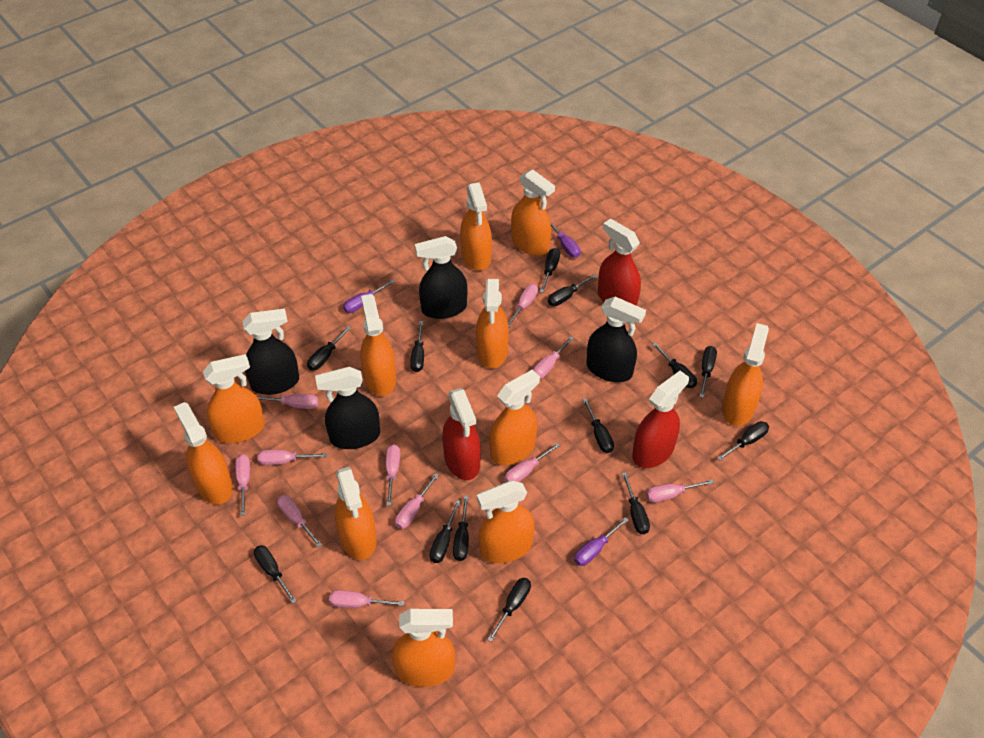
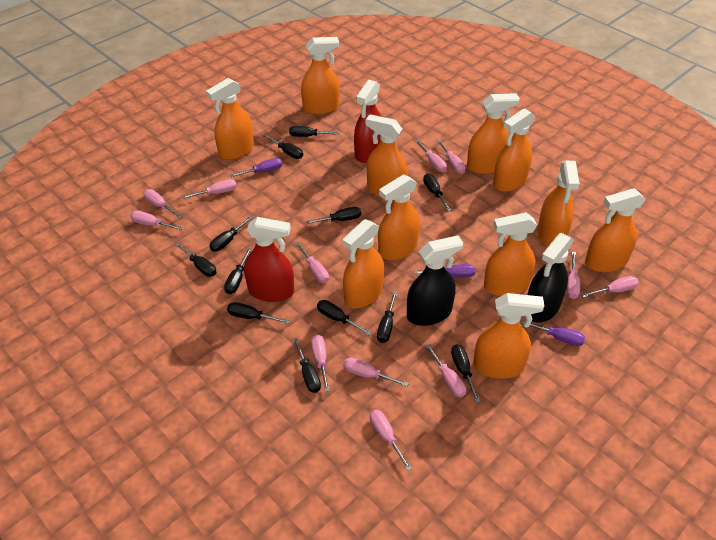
black screwdriver: [254,545,296,604] [307,326,351,370] [410,321,424,372] [430,500,461,563] [453,496,469,561] [487,578,531,642] [540,248,560,293] [548,274,597,306] [582,398,614,453] [622,472,650,534] [652,343,697,388] [700,346,717,398] [717,421,769,461] = 13 -> [175,242,217,277] [210,216,253,252] [224,248,252,294] [227,302,289,324] [263,134,303,159] [289,126,340,137] [293,338,321,393] [305,207,361,224] [317,300,371,335] [377,291,397,343] [423,174,451,211] [451,344,480,403] = 12
black spray bottle: [242,309,299,395] [315,367,380,449] [415,236,467,319] [586,297,646,382] = 4 -> [407,235,463,326] [527,233,574,323] = 2
pink screwdriver: [235,454,250,516] [257,394,319,409] [257,450,327,465] [277,495,322,548] [329,590,405,608] [386,444,400,506] [395,473,439,529] [505,443,560,482] [508,284,538,328] [533,336,574,379] [646,479,714,502] = 11 -> [130,211,183,230] [143,189,183,219] [182,179,237,199] [296,242,329,283] [311,334,330,392] [343,357,409,387] [370,410,412,471] [415,140,447,172] [425,344,466,397] [437,140,466,174] [567,252,580,299] [581,276,639,298] = 12
red spray bottle: [442,388,481,480] [598,218,641,306] [632,371,689,468] = 3 -> [244,217,294,302] [354,80,382,163] = 2

